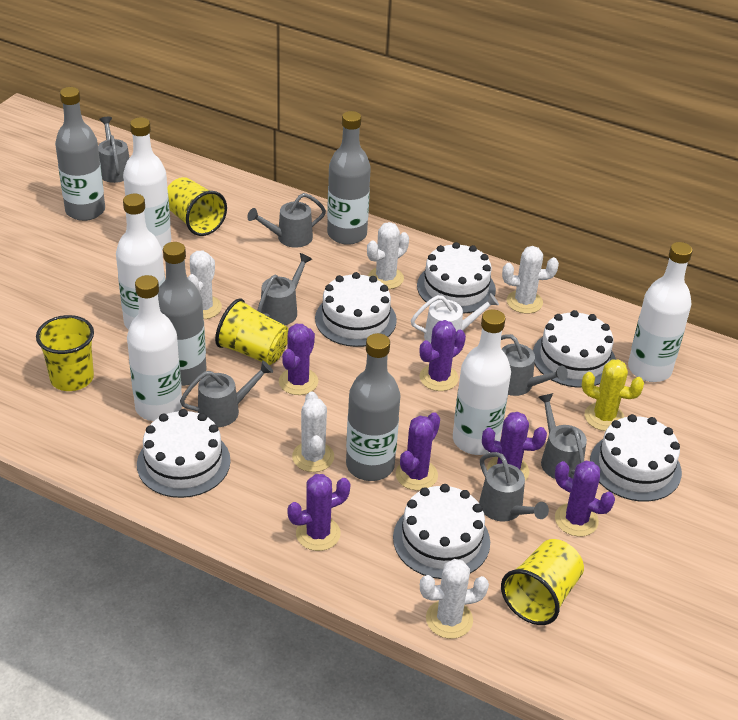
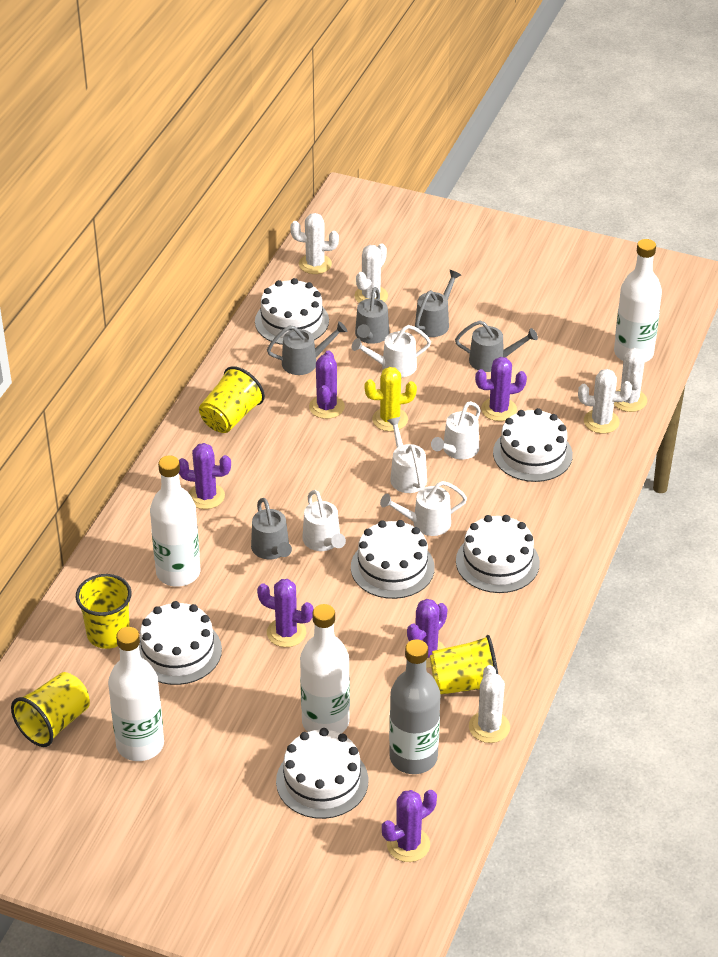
grey bottle: [55,87,105,221] [158,242,206,386] [327,111,371,245] [346,333,401,481] = 4 -> [389,639,440,774] = 1
grey watering can: [98,117,130,183] [180,361,273,427] [247,193,326,248] [257,253,312,325] [479,452,549,522] [501,334,568,396] [538,393,587,479] = 7 -> [251,498,292,559] [267,321,347,375] [355,287,389,344] [415,270,461,337] [455,320,538,372] = 5
white bottle: [116,194,165,330] [123,117,171,250] [127,275,182,421] [453,309,511,455] [628,242,693,382] = 5 -> [108,627,164,761] [150,456,201,587] [300,604,350,733] [614,239,662,362] = 4
white watering can: [411,293,499,343] = 1 -> [302,490,346,551] [352,325,431,377] [380,481,467,536] [387,417,427,493] [431,401,481,460] = 5

